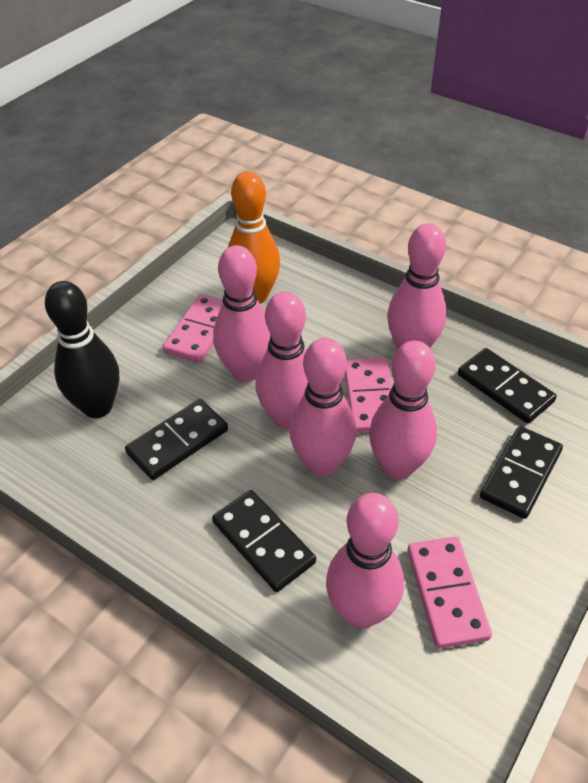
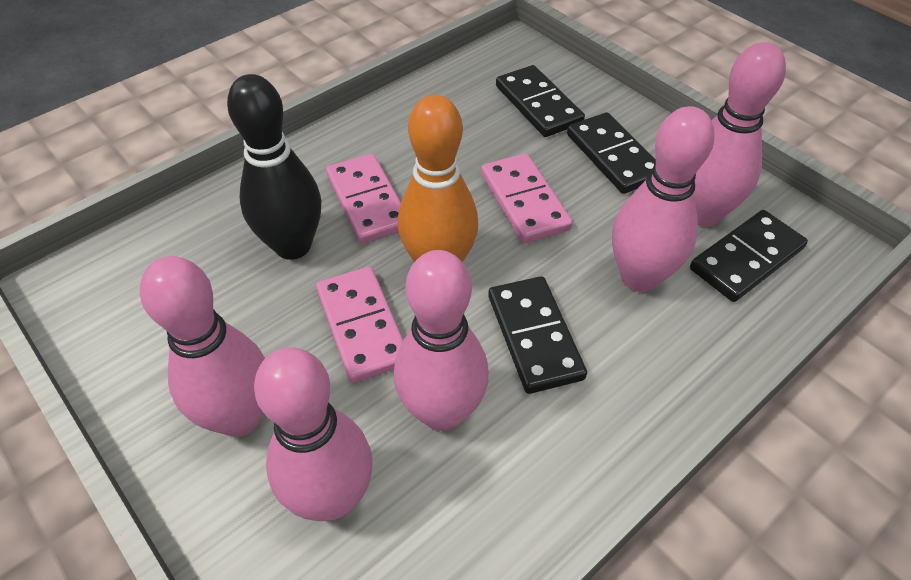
pink bowling pin: [213,245,271,382] [255,291,308,430] [289,338,356,477] [326,493,404,629] [369,341,437,479] [387,223,447,349] = 6 -> [140,256,265,437] [254,347,373,521] [394,250,489,431] [612,106,715,292] [694,42,786,227] = 5

